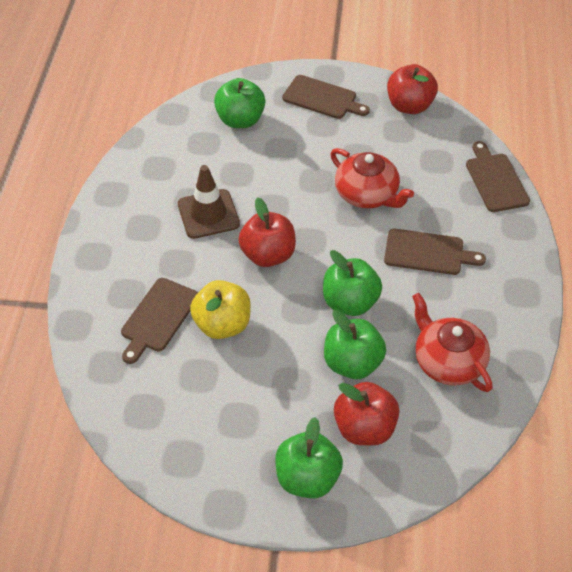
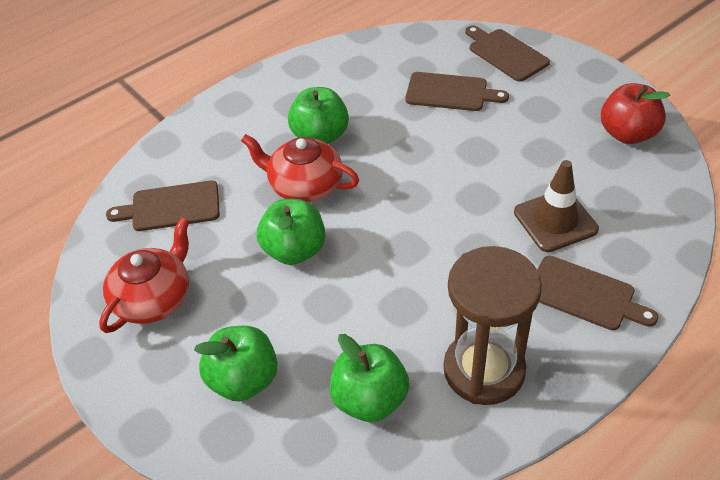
brown hourglass: none = 0 -> [444,246,542,405] = 1
red apple: [238,197,296,267] [334,382,399,446] [387,64,438,114] = 3 -> [601,83,670,144] = 1
yellow apple: [190,280,251,339] = 1 -> none = 0

